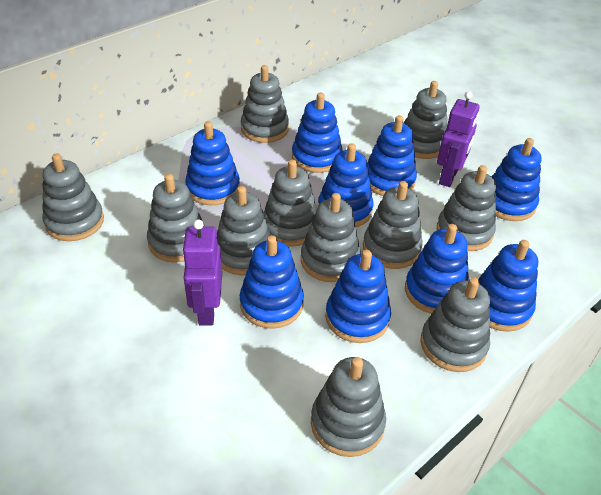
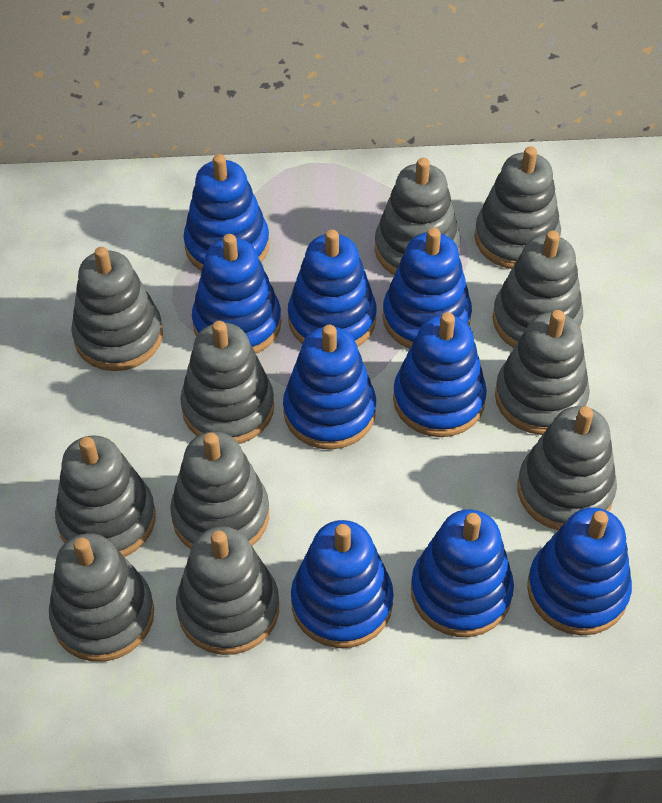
purple robot: [182,219,222,325] [437,91,480,187] = 2 -> none = 0

